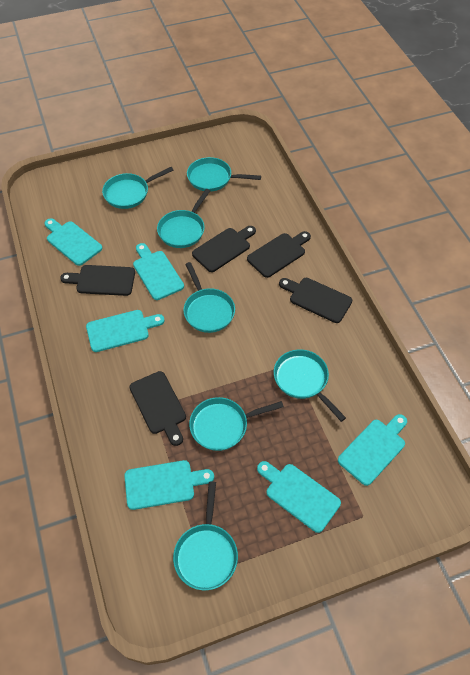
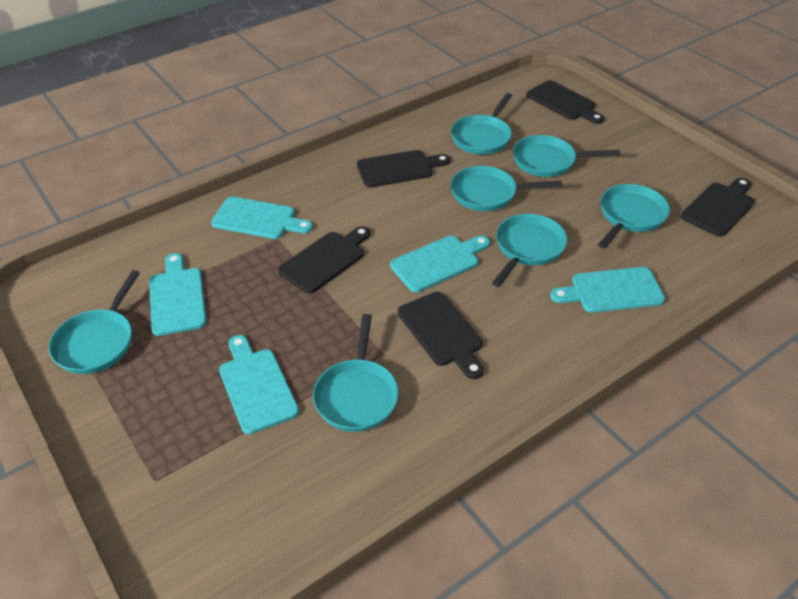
turquoise cutting board: [44,218,102,266] [86,310,164,352] [124,460,214,510] [133,243,184,300] [257,461,341,533] [338,414,407,486] = 6 -> [149,253,206,336] [211,197,313,239] [219,335,299,434] [390,236,490,292] [550,267,665,313] = 5

